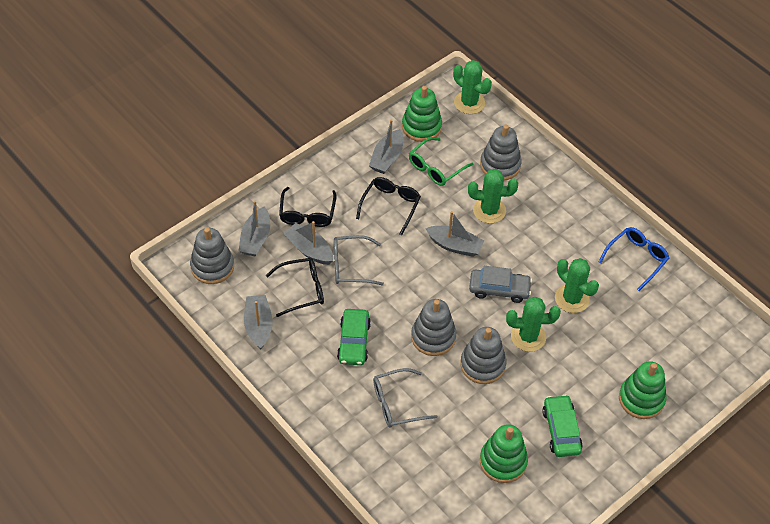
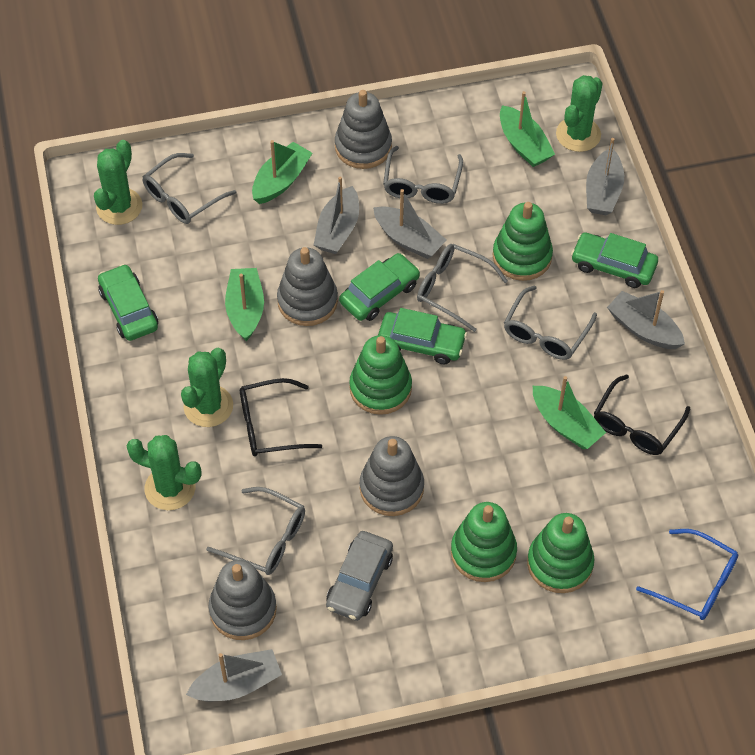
black glasses: [266,258,324,317] [279,187,337,227] [356,177,421,236] = 3 -> [240,378,322,456] [594,374,690,455] = 2
green boat: none = 0 -> [225,268,264,341] [252,140,312,204] [500,91,555,167] [533,376,606,449] = 4
green car: [337,309,371,365] [542,395,583,457] = 2 -> [98,264,158,341] [339,253,420,321] [378,308,467,365] [571,232,658,288] = 4
green glasses: [409,137,474,186] = 1 -> none = 0
green stacking toy: [402,86,442,142] [480,424,528,483] [619,361,666,419] = 3 -> [349,335,412,415] [451,502,517,582] [492,202,553,281] [527,513,595,593] = 4
grey glasses: [334,235,384,286] [373,368,438,428] = 2 -> [143,153,236,224] [206,487,305,575] [383,146,463,204] [417,244,508,332] [504,285,597,360] = 5

